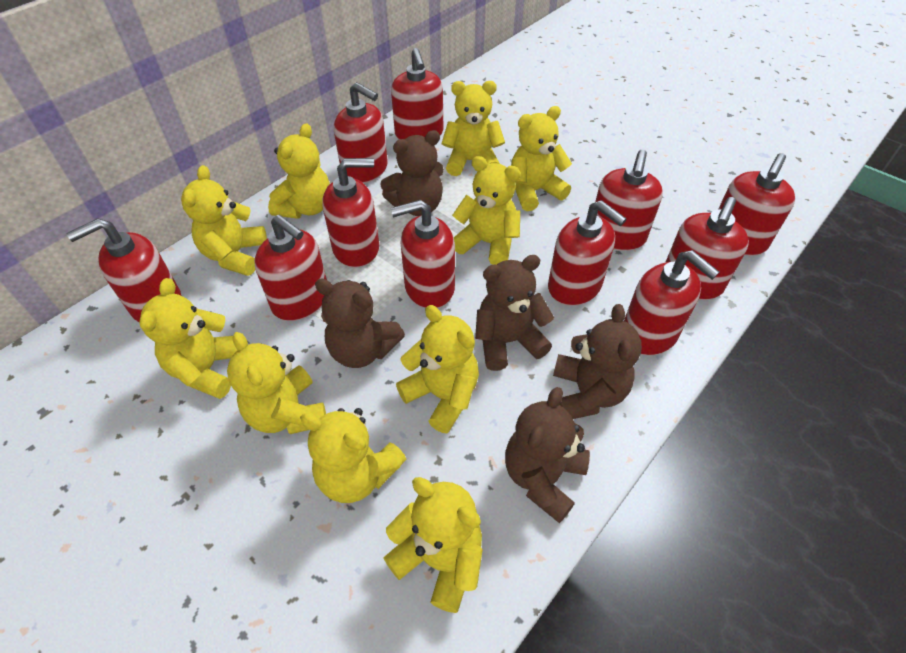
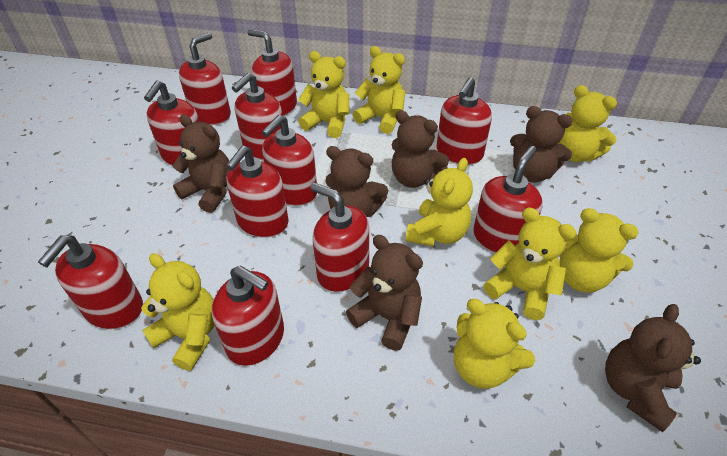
brown teddy bear: [315,278,405,368] [380,130,444,216] [475,255,554,371] [505,387,590,523] [553,304,642,419] = 5 -> [172,114,229,213] [325,146,388,217] [346,235,423,351] [392,111,449,188] [510,106,573,182] [605,304,701,432] = 6
yellow teddy bear: [139,278,237,399] [181,165,267,276] [227,332,326,434] [268,123,330,219] [300,408,406,503] [383,477,483,613] [396,305,479,433] [442,81,505,176] [452,156,521,265] [511,106,572,211] = 10 -> [141,253,215,371] [298,51,349,138] [353,46,405,134] [405,158,473,247] [454,299,535,389] [484,208,577,320] [558,85,617,162] [560,208,639,293] = 8

